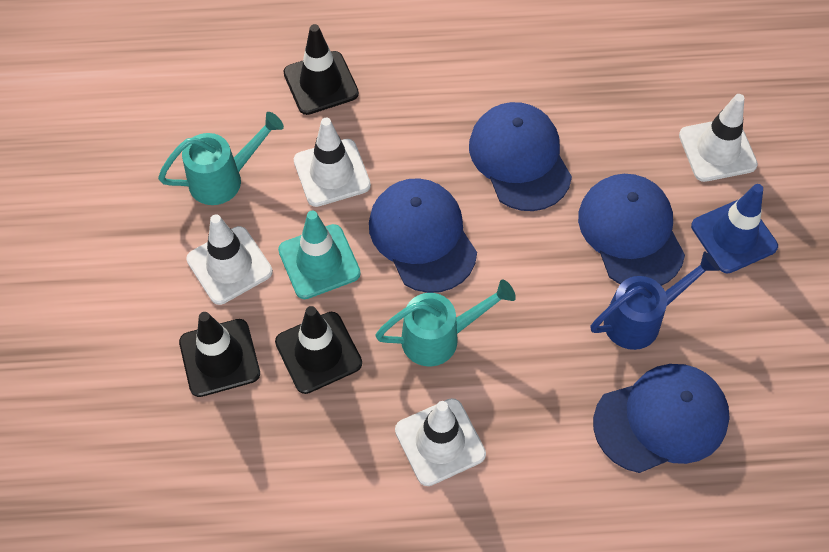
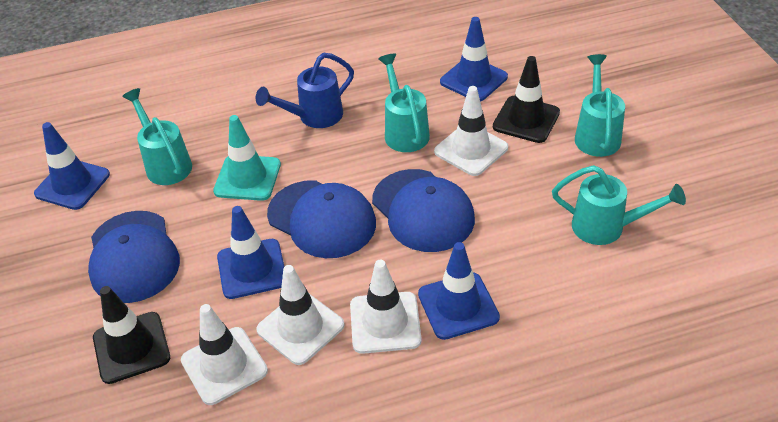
black traffic cone: [179,312,260,397] [275,306,362,394] [283,24,359,115] = 3 -> [93,286,170,384] [493,56,560,143] = 2
blue cap: [369,178,477,293] [469,102,572,211] [578,174,685,286] [593,364,730,473] = 4 -> [88,211,180,303] [267,180,376,258] [372,169,475,252] = 3
blue traffic cone: [691,184,778,273] = 1 -> [34,122,110,210] [217,206,285,299] [418,242,500,340] [440,17,508,101] = 4
turquoise watering can: [158,112,284,205] [375,279,516,367] = 2 -> [122,88,192,185] [378,54,430,152] [552,165,686,245] [575,54,625,157] = 4

